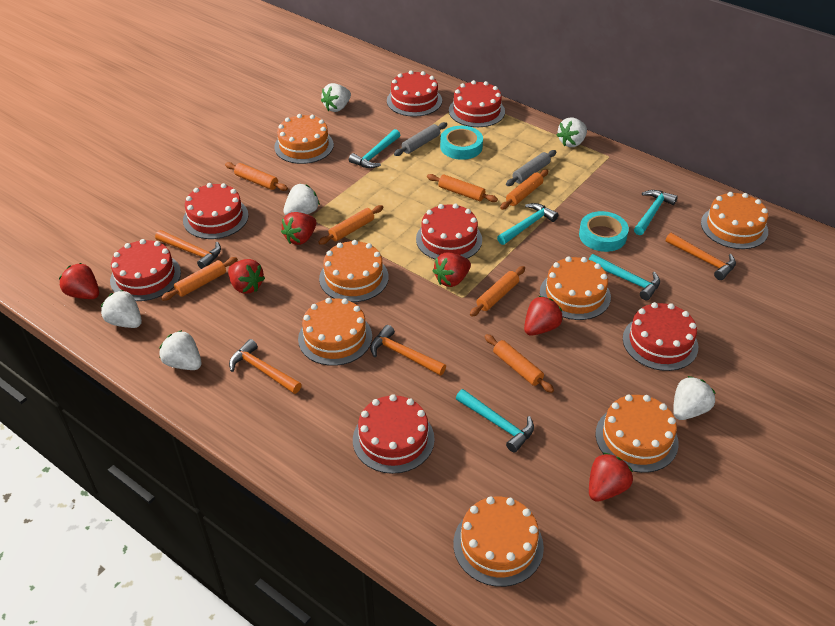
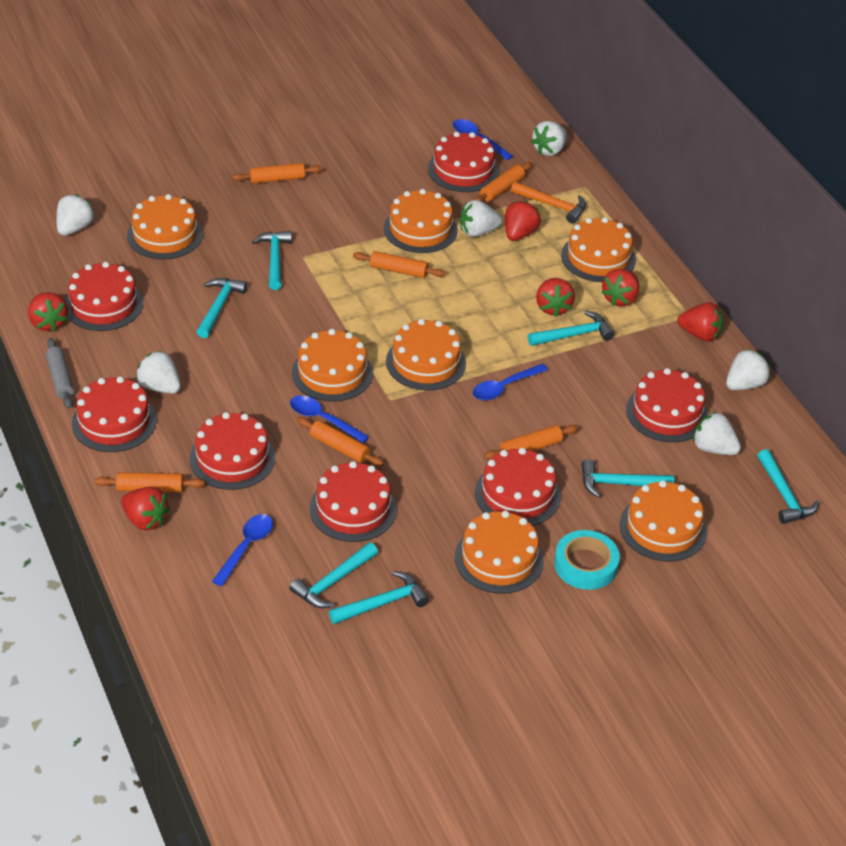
blue spoon: none = 0 -> [212,514,273,586] [290,395,369,443] [453,119,513,160] [473,364,548,401] = 4
grey rolling pin: [394,122,447,156] [506,150,556,186] = 2 -> [46,338,74,409] = 1
orange hammer: [155,230,221,269] [229,339,302,394] [370,325,446,376] [666,233,736,280] = 4 -> [511,182,586,224] = 1
orange rolling pin: [161,257,238,301] [225,162,288,191] [318,205,383,245] [427,174,498,202] [470,266,525,317] [484,334,554,393] [500,169,548,210] = 7 -> [95,472,205,492] [232,163,322,184] [297,417,384,467] [353,251,446,278] [474,162,532,202] [484,425,579,460] = 6
turquoise hammer: [349,129,400,168] [456,389,534,453] [497,203,559,245] [589,254,660,300] [634,190,678,235] = 5 -> [197,278,247,338] [252,231,292,290] [289,542,378,608] [329,571,429,624] [528,311,614,346] [581,459,674,498] [757,449,819,524] = 7
turquoise tape: [440,126,483,160] [579,211,629,252] = 2 -> [554,530,620,590] = 1

